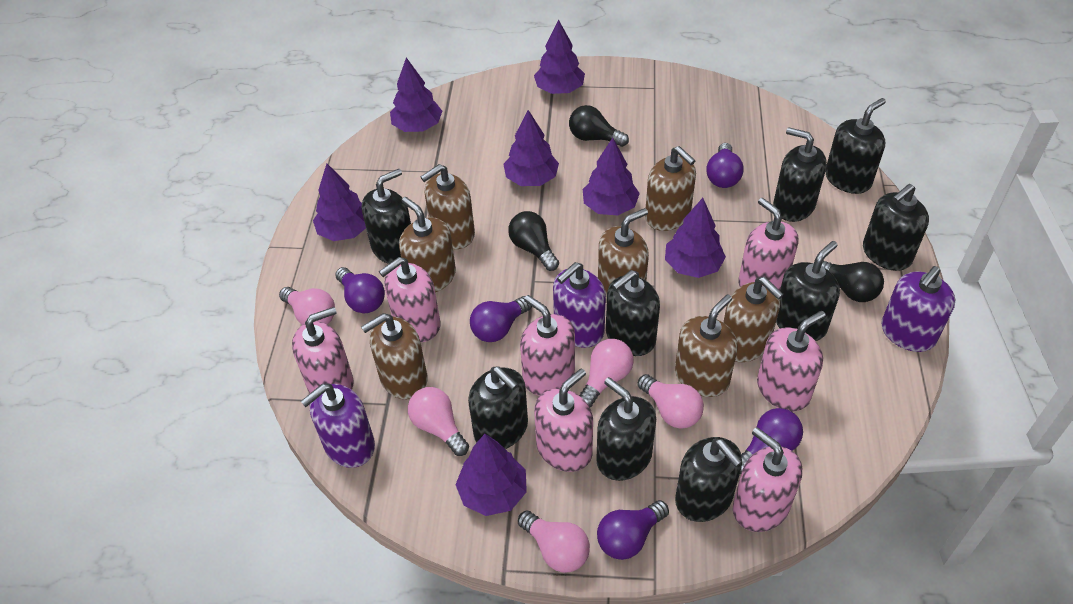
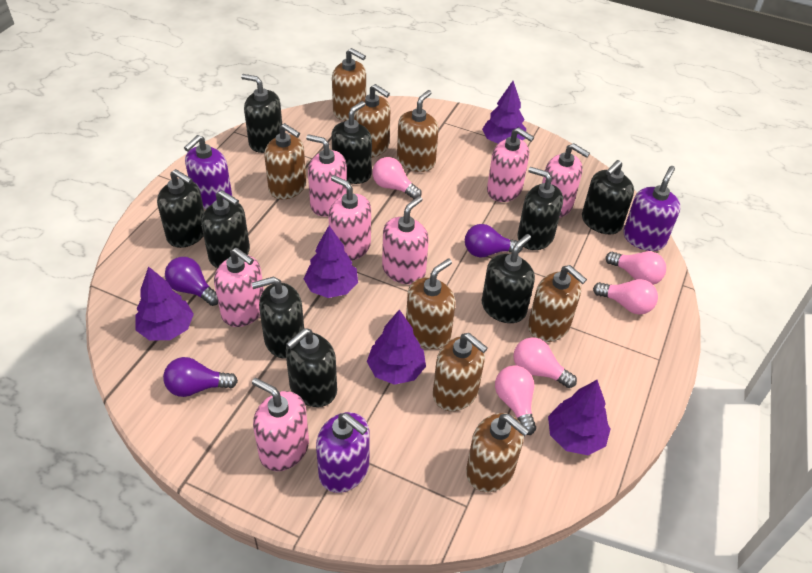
black light bulb: [508,211,559,271] [569,105,629,147] [822,261,884,302] = 3 -> none = 0
brown soap dispenser: [361,313,428,399] [399,197,456,292] [420,164,475,249] [598,208,649,298] [645,146,696,231] [675,294,738,397] [723,277,784,362] = 7 -> [264,123,306,199] [332,48,366,121] [354,84,390,157] [397,90,439,172] [406,258,455,349] [433,333,488,411] [466,413,530,492] [528,265,587,342] = 8
purple light bulb: [335,267,385,313] [470,296,532,342] [597,500,669,560] [707,143,744,188] [740,408,803,474] = 5 -> [163,357,238,397] [165,257,218,306] [465,224,523,257] = 3
purple tree: [313,163,366,241] [390,58,442,132] [455,434,527,516] [503,110,559,186] [534,20,585,94] [583,138,640,215] [665,198,726,278] = 7 -> [135,266,194,341] [304,226,358,298] [367,309,426,385] [482,81,526,144] [548,380,611,455] = 5

